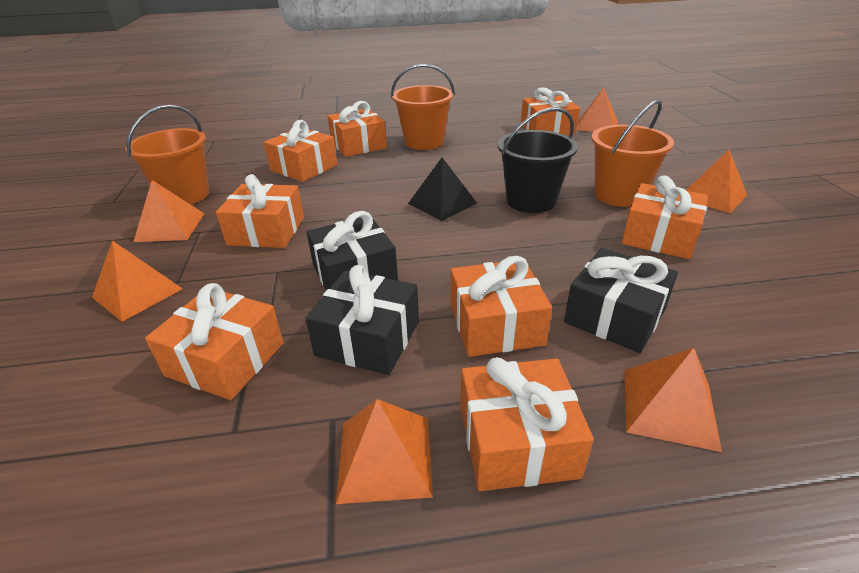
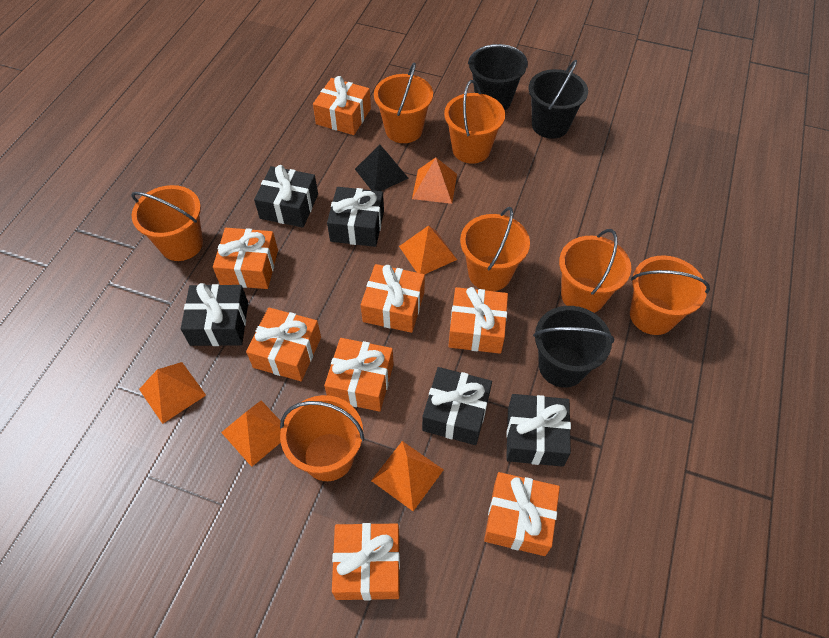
black bucket: [498,107,578,213] = 1 -> [468,44,528,110] [529,60,588,139] [533,306,614,388] = 3
black gift: [305,265,419,375] [307,211,398,290] [564,248,678,353] = 3 -> [181,283,248,346] [254,165,318,228] [327,187,384,247] [422,367,492,445] [506,394,571,467] = 5
orange bucket: [125,105,209,205] [391,64,455,150] [591,100,674,207] = 3 -> [131,185,203,261] [280,395,364,481] [374,63,433,143] [444,80,505,164] [460,207,530,291] [559,229,631,313] [630,255,710,335] = 7
orange pyramid: [92,240,183,322] [133,180,205,242] [336,399,433,504] [577,87,618,132] [625,348,722,452] [686,150,747,213] = 6 -> [139,362,206,424] [221,401,281,467] [371,441,444,511] [399,225,457,274] [412,157,457,204] = 5

